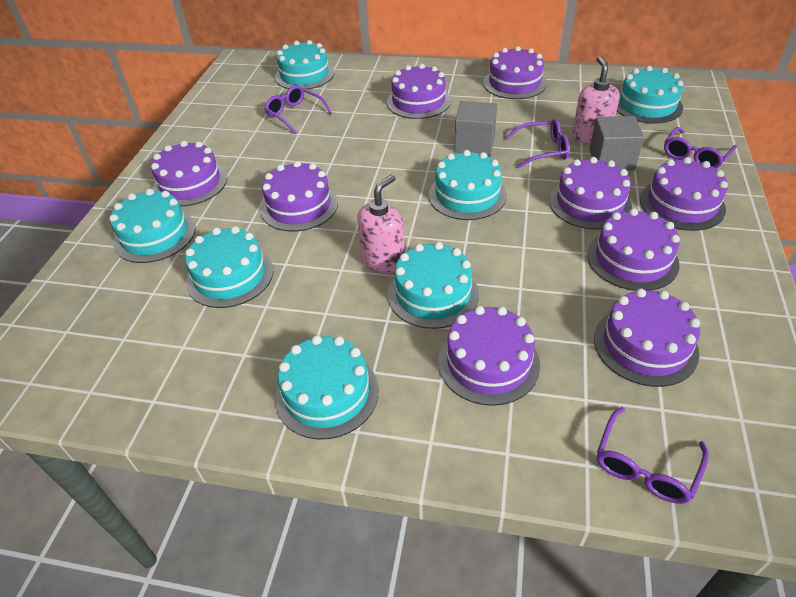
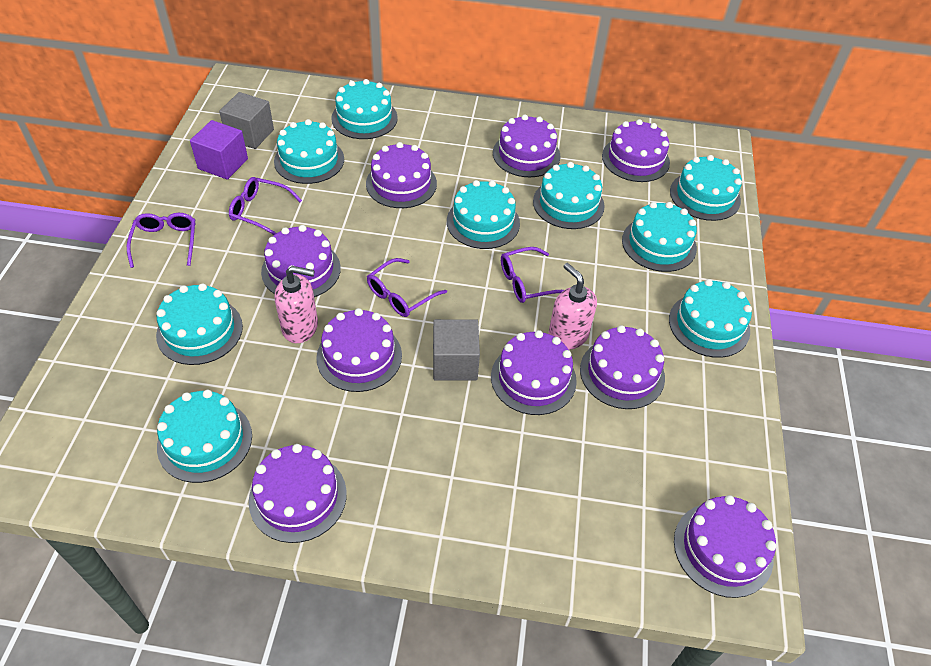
purple cube: none = 0 -> [190,120,248,180] = 1
turquoise cake: [109,189,196,263] [185,226,273,308] [275,40,334,90] [275,335,379,440] [388,242,479,329] [429,150,507,220] [617,66,684,124] = 7 -> [156,283,243,365] [157,390,252,483] [274,119,344,184] [331,79,398,139] [447,180,520,249] [533,162,605,229] [622,202,697,272] [669,279,752,358] [670,155,742,221] = 9

